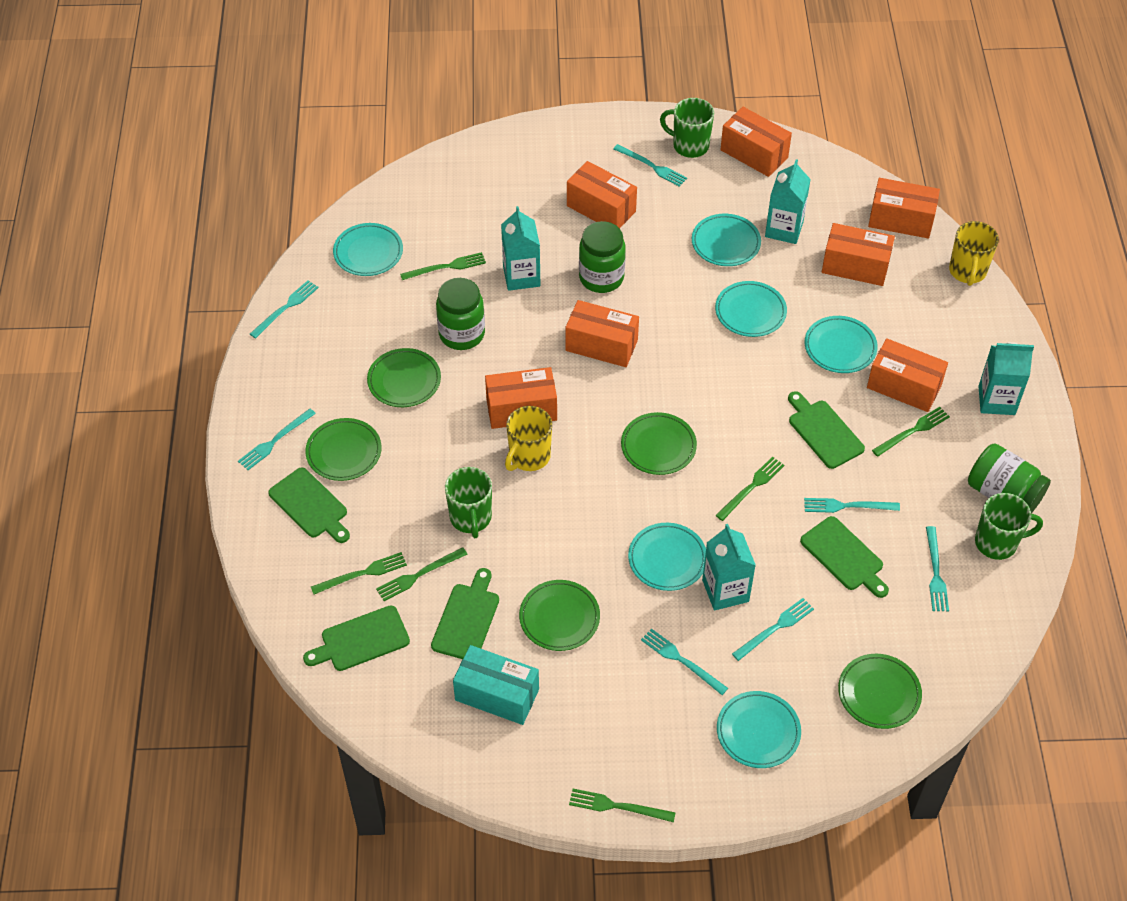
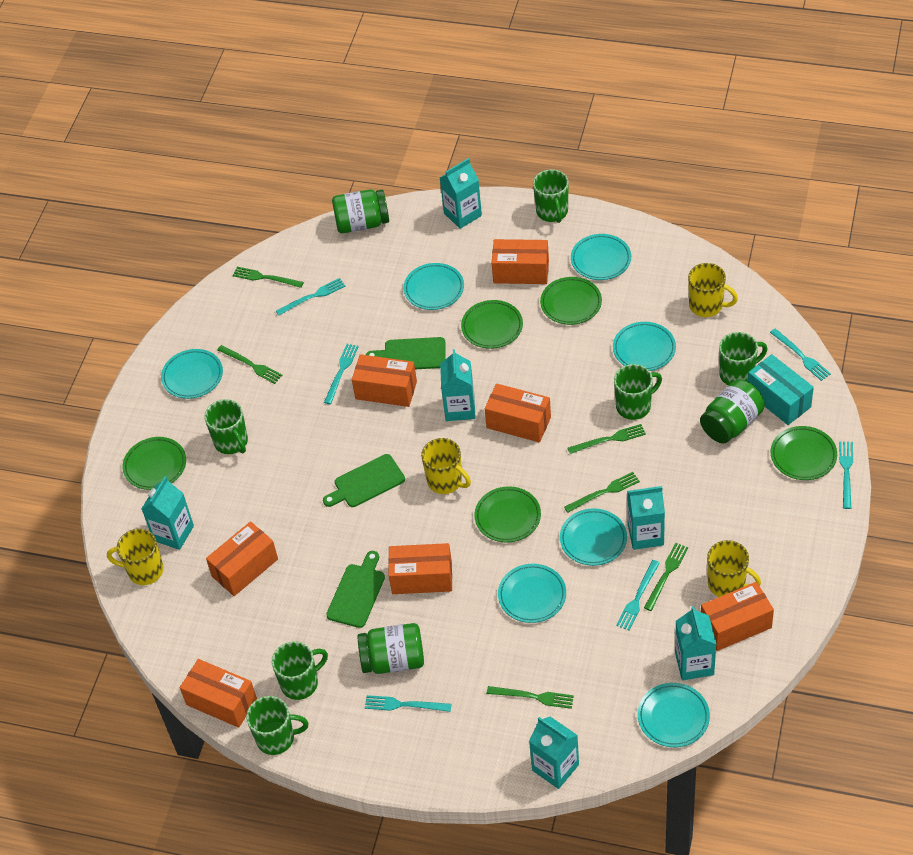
green cutting board: [268,468,350,543] [303,605,410,671] [431,568,499,659] [788,391,865,469] [800,516,889,598] = 5 -> [323,454,405,507] [326,551,385,628] [366,337,446,369] = 3
green mug: [445,467,492,538] [660,98,714,158] [975,493,1043,560] = 3 -> [204,399,248,454] [246,696,309,755] [272,641,328,700] [533,169,569,223] [614,364,662,420] [719,332,768,385] = 6
turquoise carton: [501,206,540,291] [702,524,756,610] [765,159,811,244] [978,342,1034,415] = 4 -> [141,477,194,550] [440,158,482,229] [440,349,476,421] [529,717,579,789] [627,486,665,550] [675,606,716,680] = 6
turquoise fork: [238,409,316,470] [250,280,319,338] [614,144,687,187] [641,628,728,695] [732,598,814,661] [804,498,900,513] [926,526,949,611] = 7 -> [276,278,345,315] [324,344,359,404] [365,695,451,712] [616,560,660,630] [770,328,831,381] [839,441,853,509] = 6
turquoise plate: [333,223,403,276] [628,523,706,591] [692,214,761,266] [715,281,787,337] [717,691,801,768] [804,316,878,373] = 6 -> [161,349,223,399] [404,263,464,310] [498,564,566,623] [560,508,627,566] [571,234,631,280] [613,322,676,371] [638,683,710,747] = 7
yellow mug: [505,406,552,471] [949,221,999,286] = 2 -> [107,529,164,585] [421,438,471,494] [688,263,738,317] [707,540,761,597] = 4

